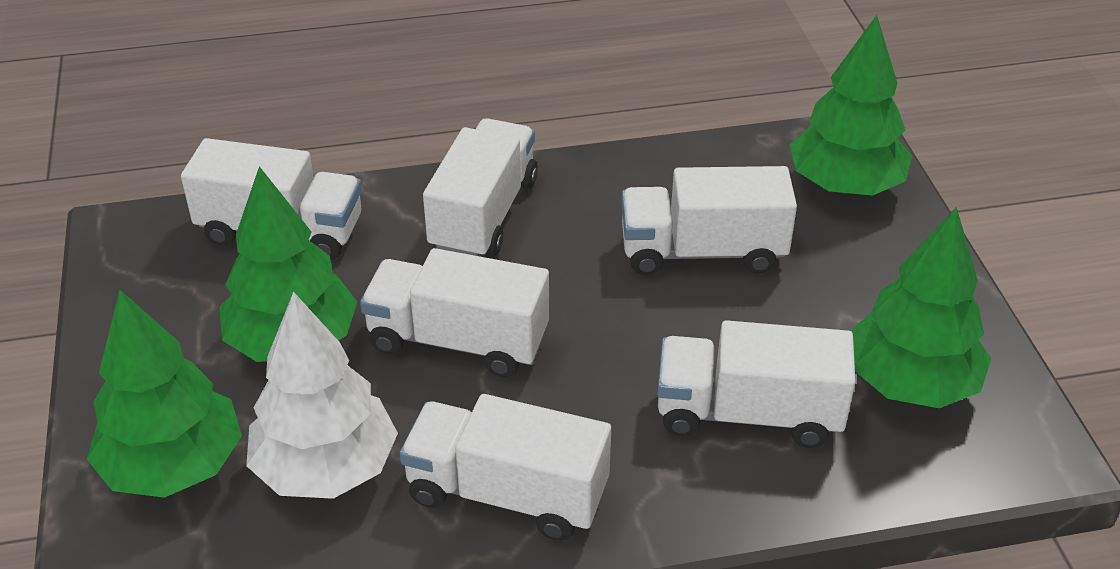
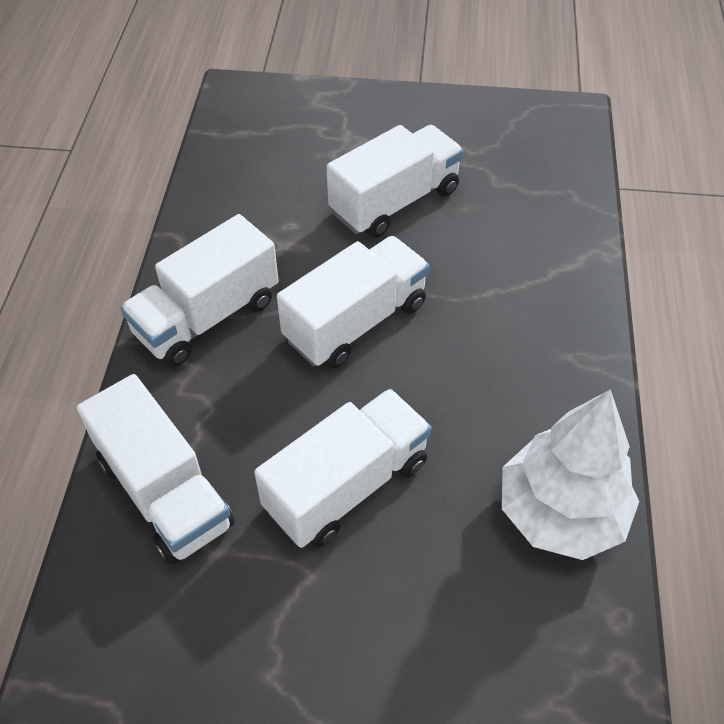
green tree: [87,290,242,498] [220,166,357,362] [790,15,912,196] [850,207,991,408] = 4 -> none = 0
white truck: [181,138,362,260] [360,248,549,377] [400,394,611,541] [423,118,538,257] [621,166,797,275] [657,320,855,448] = 6 -> [77,374,235,565] [120,214,279,367] [254,389,432,548] [277,236,430,369] [327,125,464,238] = 5

